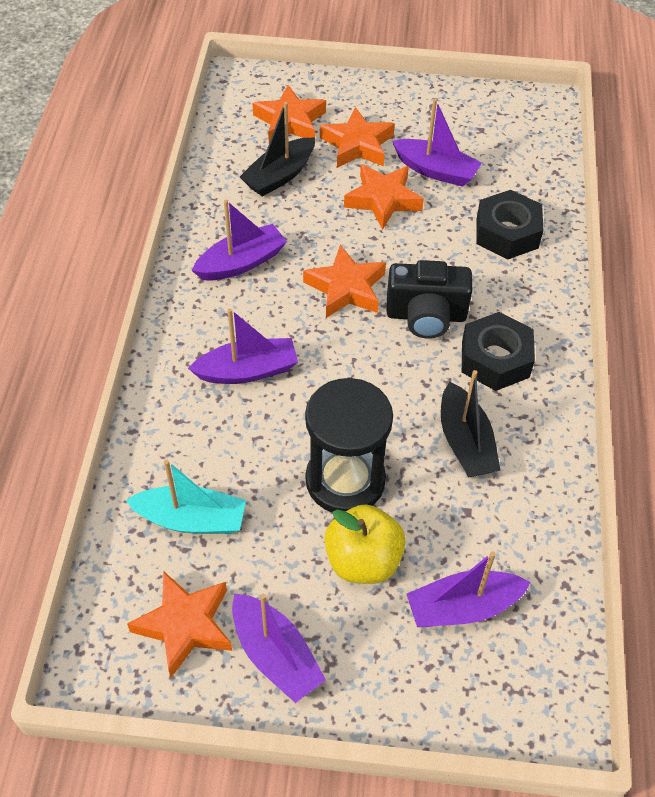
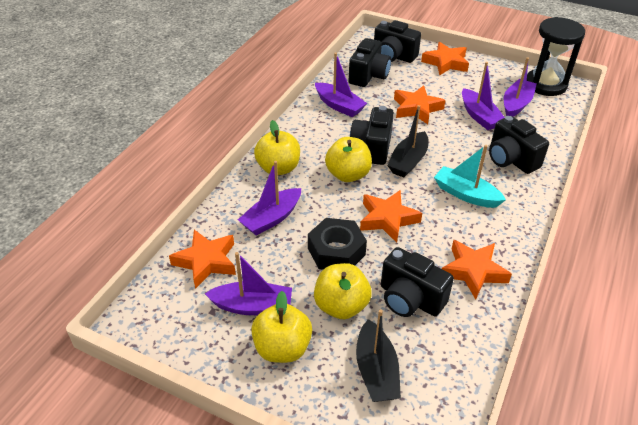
black camera: [386,260,472,339] = 1 -> [349,38,391,87] [350,106,394,165] [374,20,421,63] [381,247,454,317] [489,116,549,174] = 5
black nut: [462,312,535,391] [477,190,543,259] = 2 -> [308,218,367,270] = 1
yellow apple: [324,504,406,584] = 1 -> [251,291,312,363] [254,120,300,175] [314,263,372,319] [325,137,372,182] = 4

